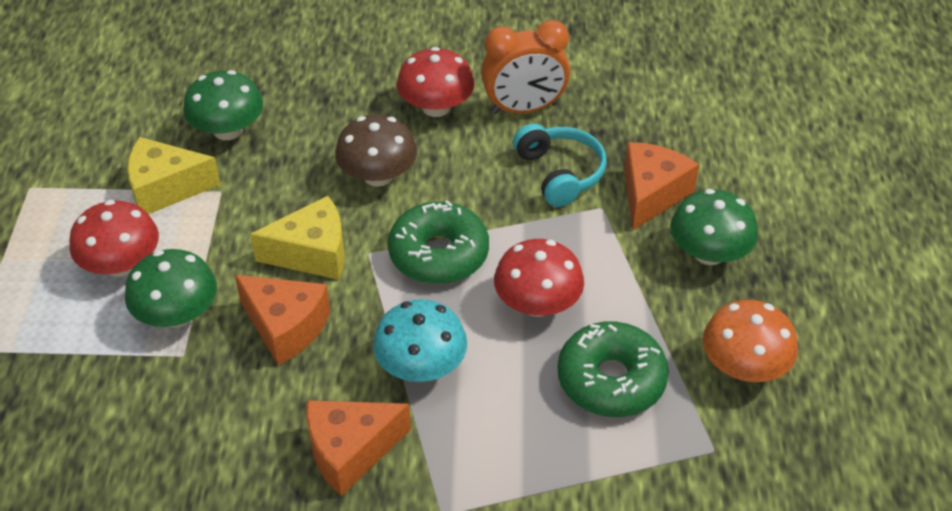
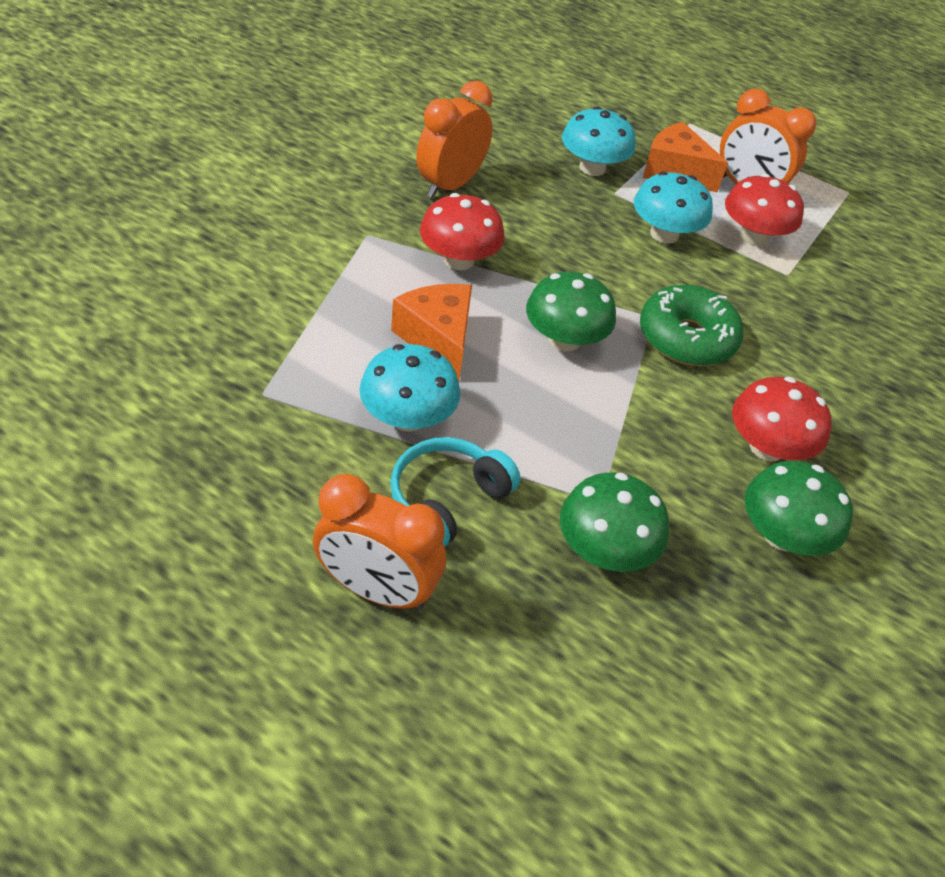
brown mushroom: [335,114,417,187] = 1 -> none = 0
green donut: [388,200,489,284] [558,322,669,417] = 2 -> [640,285,743,366] = 1
orange cheese: [235,275,330,365] [306,400,411,496] [624,142,699,230] = 3 -> [391,284,472,381] [643,122,728,192] = 2
orange clock: [481,20,570,114] = 1 -> [313,474,446,611] [416,81,493,198] [720,88,816,184] = 3
orange mushroom: [703,300,798,382] = 1 -> none = 0
turquoise mushroom: [373,299,467,382] = 1 -> [359,344,460,432] [562,106,635,176] [634,171,713,244] = 3
yellow cheese: [127,137,221,214] [250,196,345,280] = 2 -> none = 0

